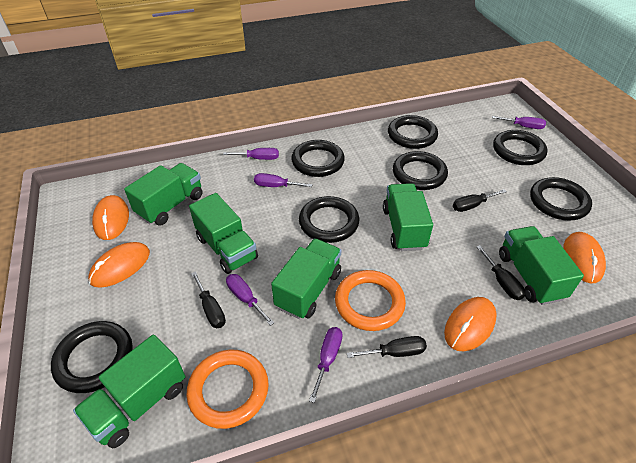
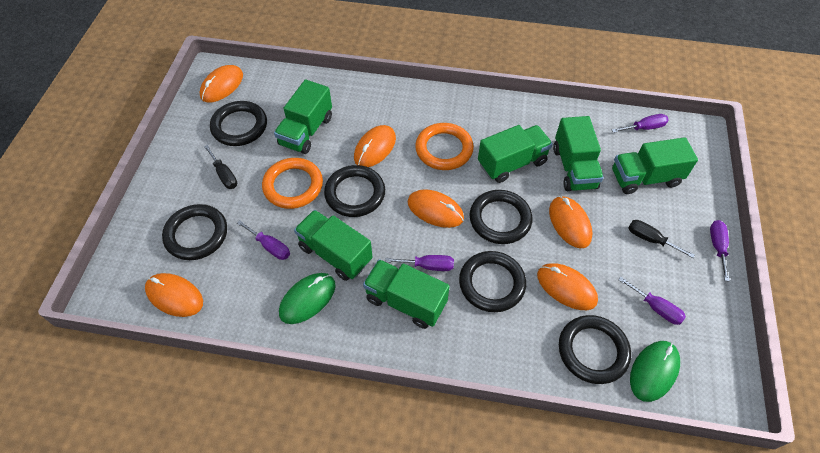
black ring: [51,321,133,393] [291,140,345,177] [299,196,359,243] [388,115,438,149] [393,151,448,190] [493,130,548,165] [530,177,592,220] = 7 -> [162,204,227,260] [210,101,267,146] [324,165,385,217] [459,251,526,312] [469,190,533,244] [559,315,631,384] = 6
black screwdriver: [191,271,226,328] [347,336,427,358] [453,189,507,212] [477,245,526,300] = 4 -> [204,145,237,189] [628,220,695,258] = 2
green mouse: none = 0 -> [279,273,336,324] [630,341,680,402] = 2
orange mouse: [88,242,150,288] [92,195,129,240] [444,297,497,352] [563,232,606,283] = 4 -> [145,273,203,317] [199,65,243,102] [354,125,396,167] [408,189,464,228] [537,263,598,310] [549,196,592,248] = 6

